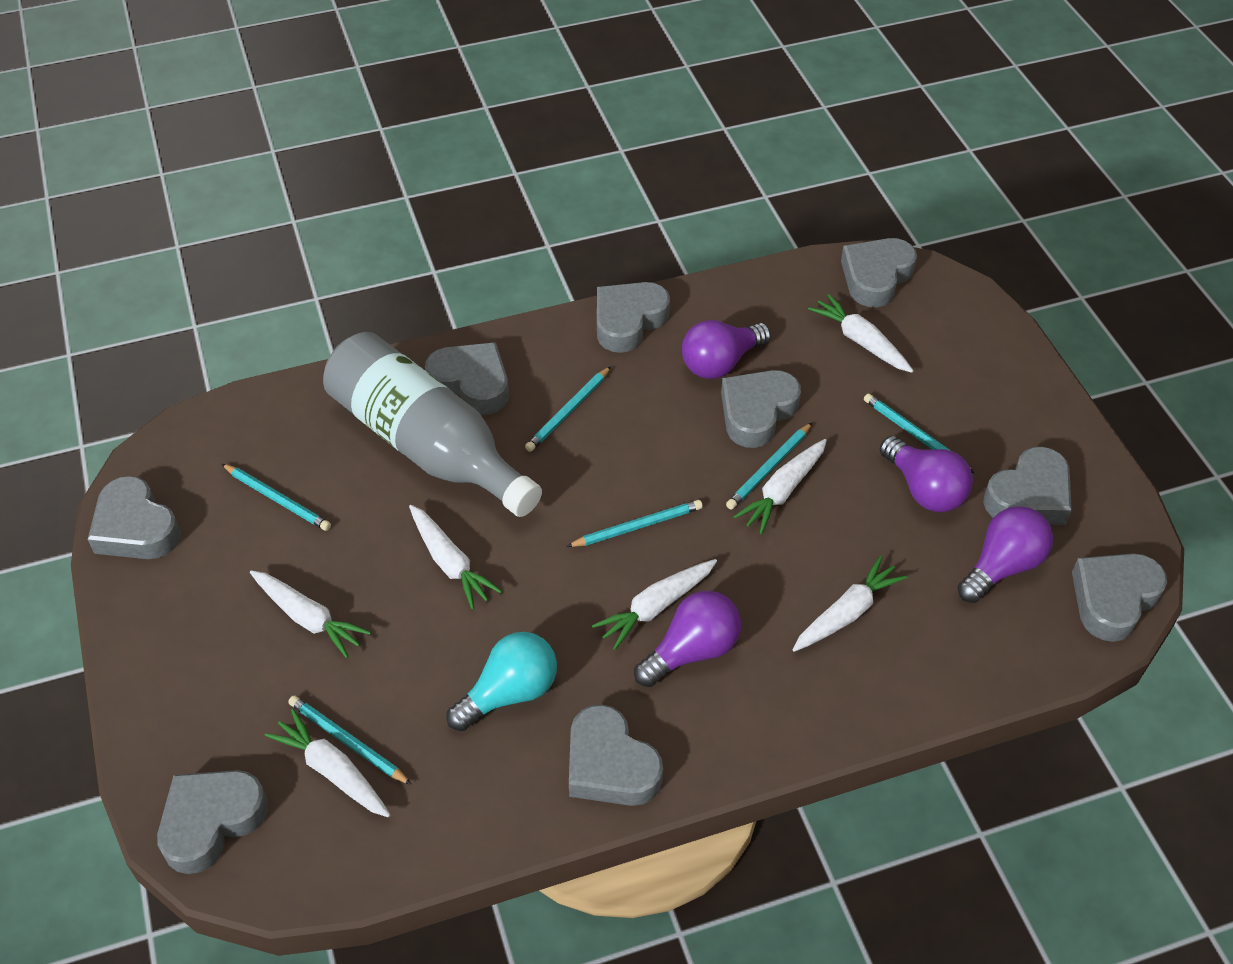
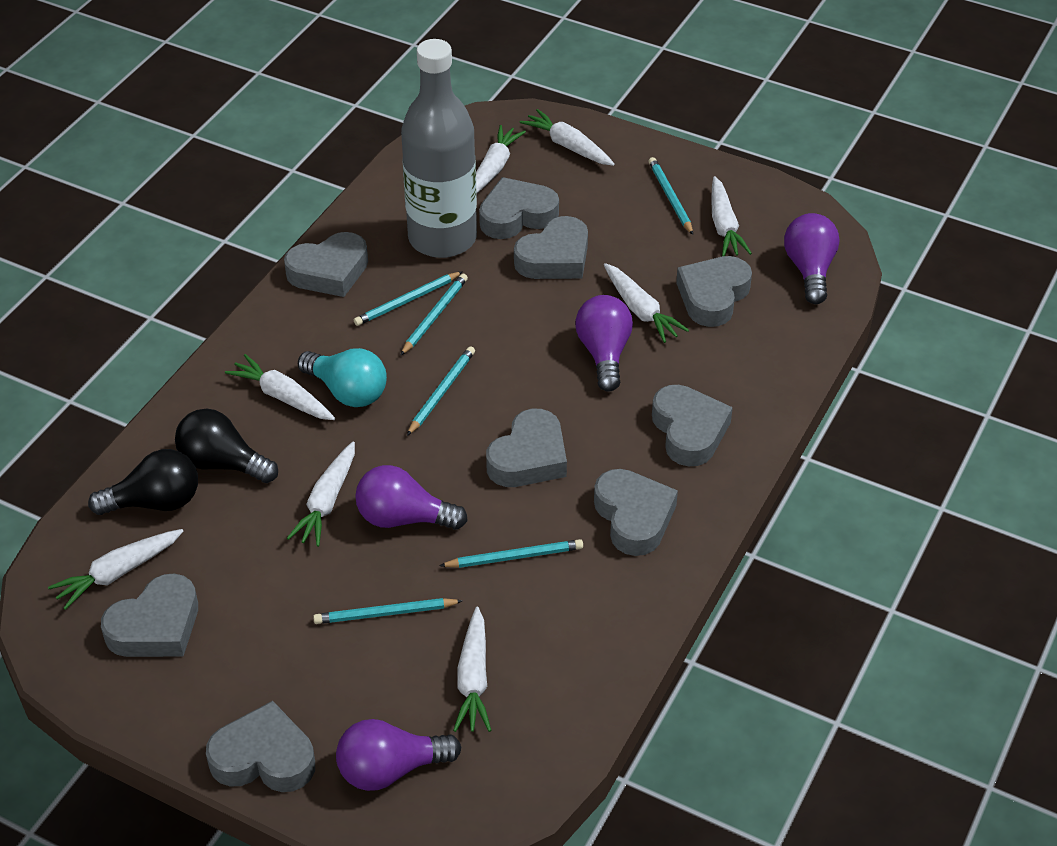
black light bulb: none = 0 -> [88,449,198,515] [175,409,278,483] = 2
white carrot: [250,570,371,658] [265,709,390,817] [409,505,502,610] [592,559,717,650] [734,439,827,534] [793,556,907,652] [808,294,914,373] = 7 -> [48,529,183,610] [225,354,335,420] [287,442,355,547] [453,607,492,732] [476,125,526,193] [520,109,615,166] [604,263,689,343] [711,176,752,256] = 8

